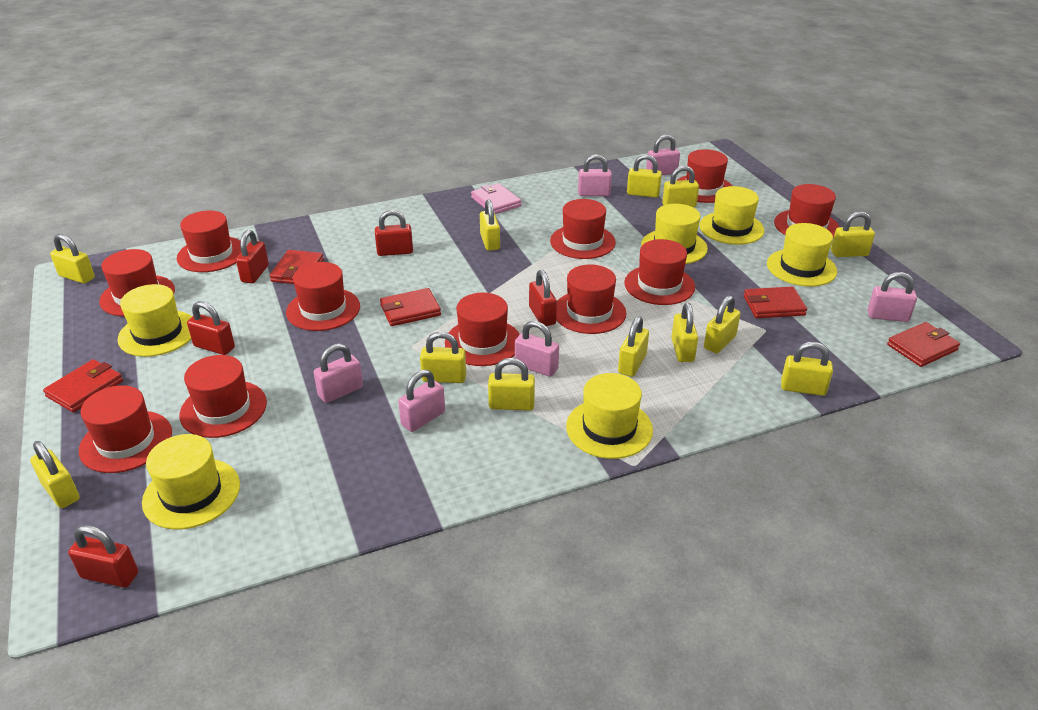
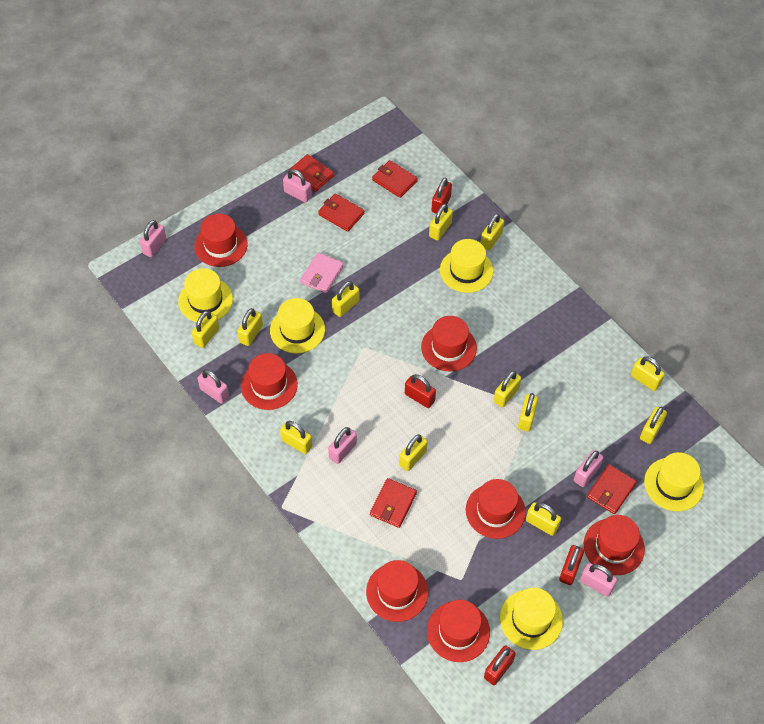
red hat: [79,385,172,473] [99,249,175,316] [177,211,241,272] [179,355,267,438] [286,262,360,331] [445,293,520,366] [550,199,616,259] [556,265,626,334] [624,239,695,305] [676,149,732,203] [774,184,839,238] = 11 -> [194,214,247,267] [241,353,298,410] [366,560,428,622] [421,316,477,371] [427,600,490,662] [466,479,526,539] [584,515,645,575] = 7
red padlock: [68,525,138,588] [187,301,235,355] [236,230,269,283] [375,210,413,256] [529,270,557,326] = 5 -> [405,374,436,408] [431,178,452,214] [484,645,516,685] [559,545,584,585] = 4
yellow hat: [117,284,192,357] [142,434,240,529] [566,373,653,459] [641,204,708,264] [699,186,764,245] [767,223,837,287] = 6 -> [178,268,233,322] [270,298,325,354] [440,239,493,293] [500,588,563,650] [644,452,704,511] = 5

